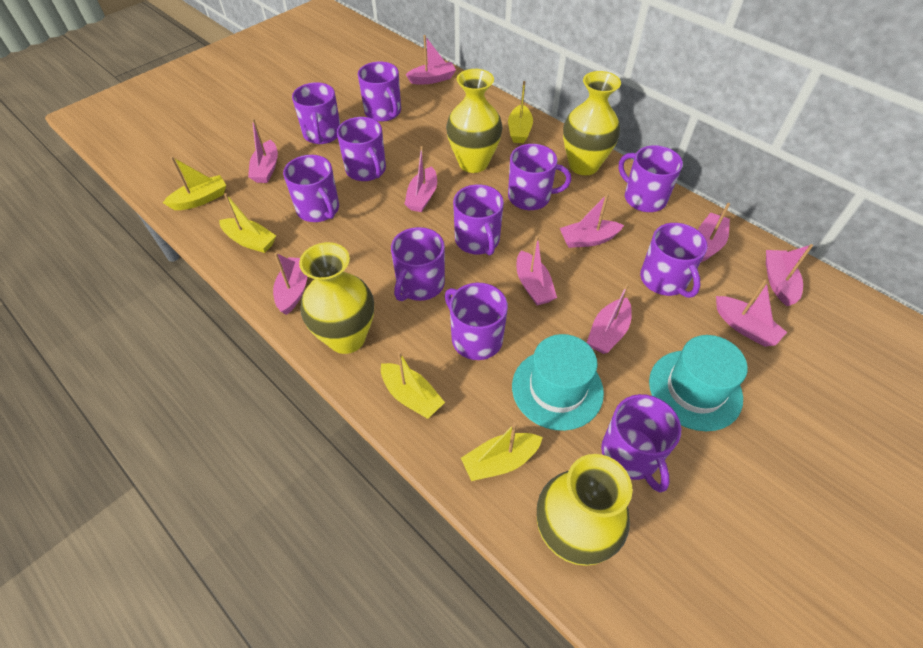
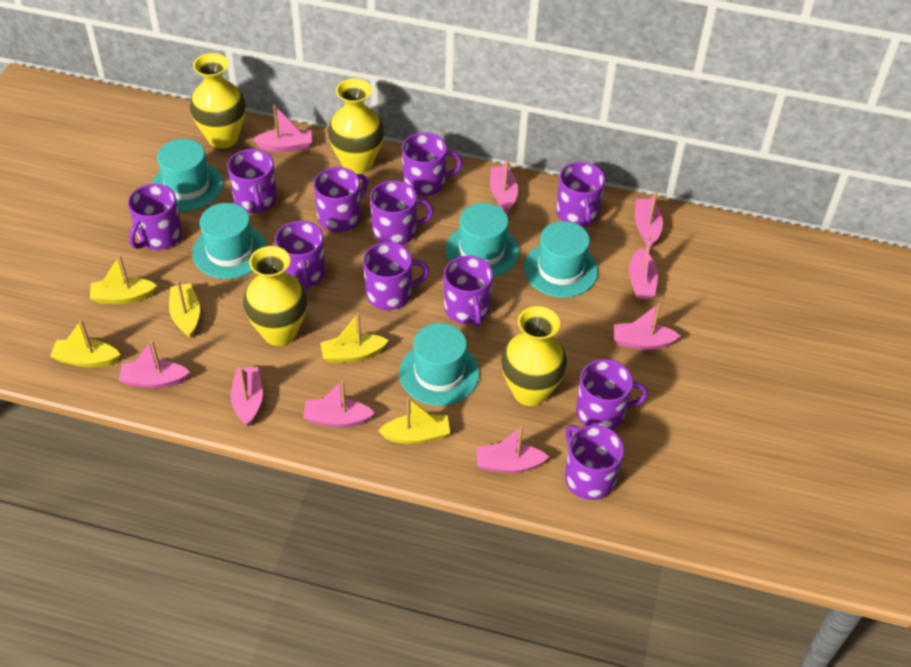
pink boat: [248,119,278,183] [273,253,307,315] [405,146,437,212] [406,35,456,84] [517,236,557,305] [560,193,624,248] [587,284,632,354] [698,203,730,262] [716,280,787,347] [766,244,813,306] = 10 -> [119,340,190,388] [230,367,263,426] [253,105,312,152] [303,380,375,427] [477,426,549,473] [490,158,518,213] [614,303,681,350] [629,235,658,299] [635,191,663,247] = 9
turquoise hat: [512,334,604,431] [649,335,748,431] = 2 -> [152,139,223,211] [192,203,267,279] [399,323,480,406] [445,203,519,277] [524,221,598,298] = 5

